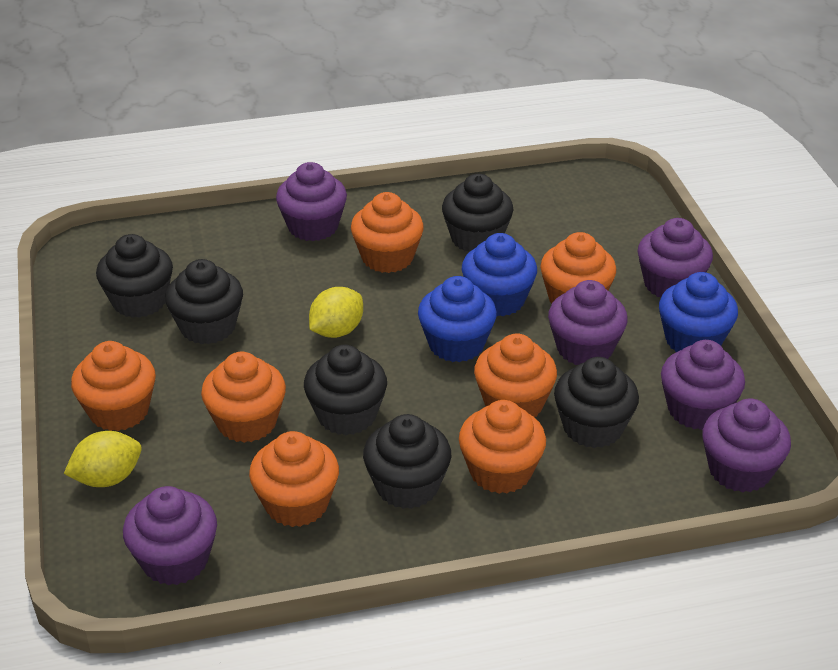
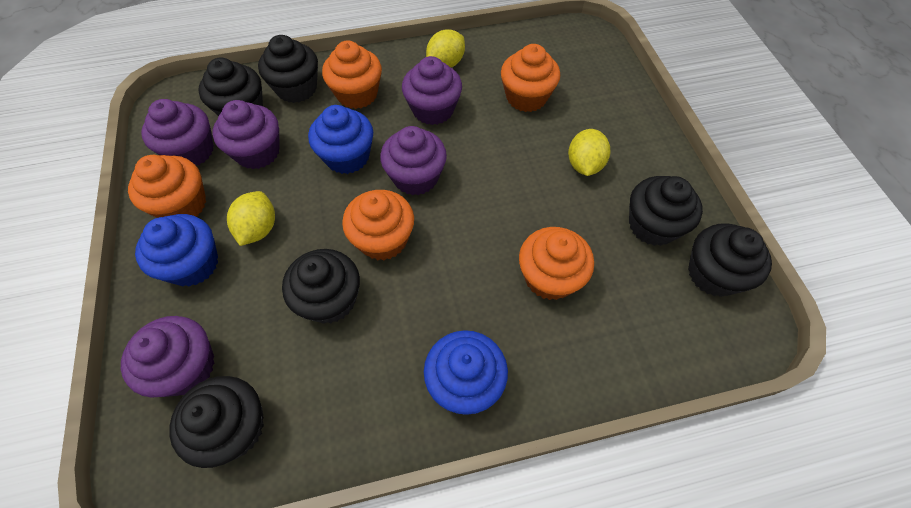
orange cupcake: [71,341,156,431] [201,352,286,443] [249,431,339,527] [351,192,424,273] [459,400,546,494] [474,333,557,417] [540,232,616,303] = 7 -> [128,155,206,218] [322,41,382,109] [342,190,414,260] [501,44,560,112] [519,227,594,300] = 5
purple cupcake: [123,486,217,585] [276,162,347,241] [548,280,628,365] [638,218,713,297] [661,340,745,430] [702,398,791,492] = 6 -> [121,316,214,398] [141,99,214,165] [213,100,280,169] [380,126,447,195] [402,56,462,125] = 5
yellow lemon: [64,431,142,487] [309,287,363,338] = 2 -> [227,191,275,246] [426,29,465,67] [568,129,610,176] = 3

